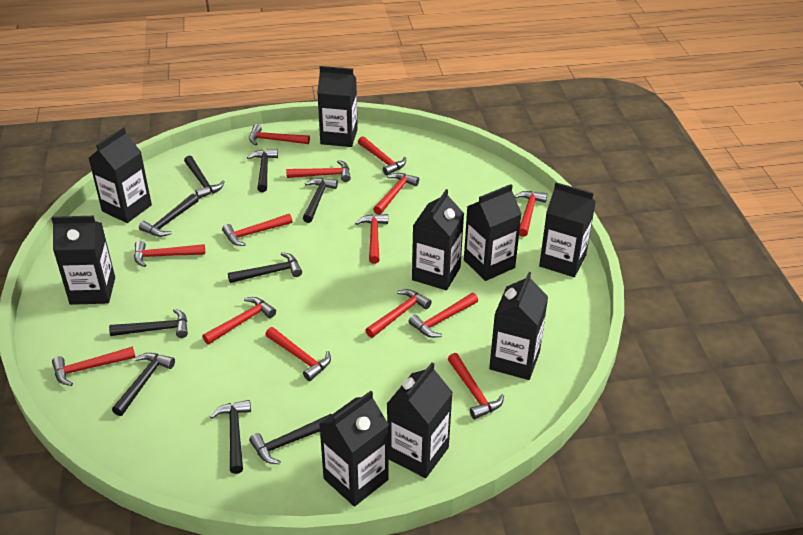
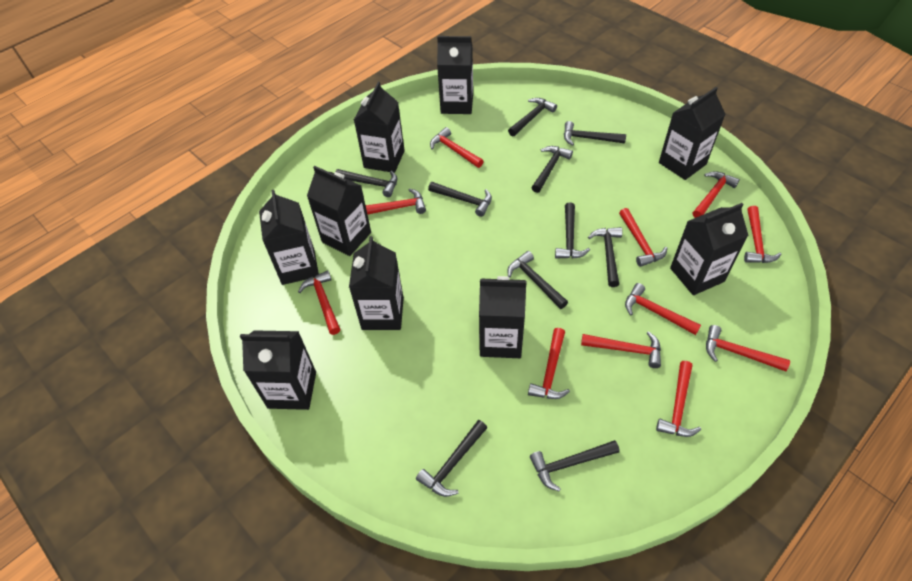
black hammer: [109,309,188,338] [112,353,175,416] [139,194,199,237] [184,155,225,199] [210,400,251,474] [228,252,302,283] [247,149,278,192] [249,414,332,464] [303,178,338,223] = 9 -> [336,169,397,197] [416,420,487,497] [428,182,492,217] [507,251,568,309] [508,98,557,136] [530,440,620,491] [531,146,573,193] [555,202,590,259] [564,121,626,146] [588,227,622,287] = 10
red hammer: [52,346,136,386] [134,241,205,267] [202,297,276,344] [222,214,292,246] [249,124,310,145] [265,327,331,381] [286,160,351,182] [355,214,388,264] [358,136,406,176] [365,289,432,338] [373,173,419,215] [408,293,478,338] [448,353,504,419] [514,191,547,237] = 14 -> [298,270,340,335] [366,188,426,215] [430,127,484,168] [528,328,570,399] [581,331,661,368] [619,208,668,267] [625,283,701,335] [656,361,701,437] [693,171,740,218] [706,325,790,371] [744,206,782,263] = 11

